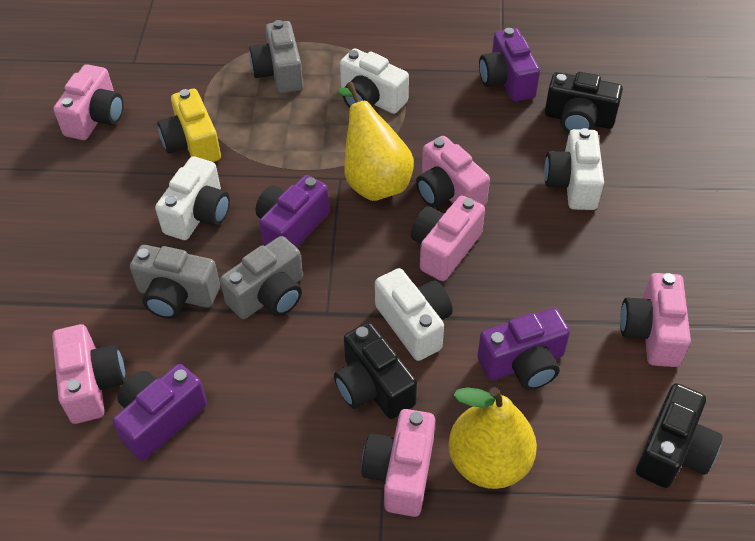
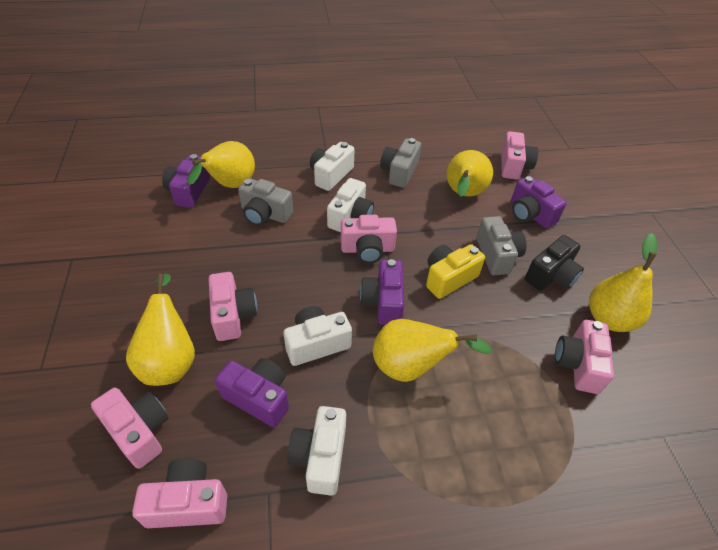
black camera: [334,322,417,419] [545,72,623,133] [636,383,722,488] = 3 -> [525,235,584,291] = 1
yellow pear: [337,82,414,201] [448,387,537,489] = 2 -> [126,274,195,386] [187,141,255,188] [373,319,492,382] [447,150,493,197] [589,233,658,332] = 5

